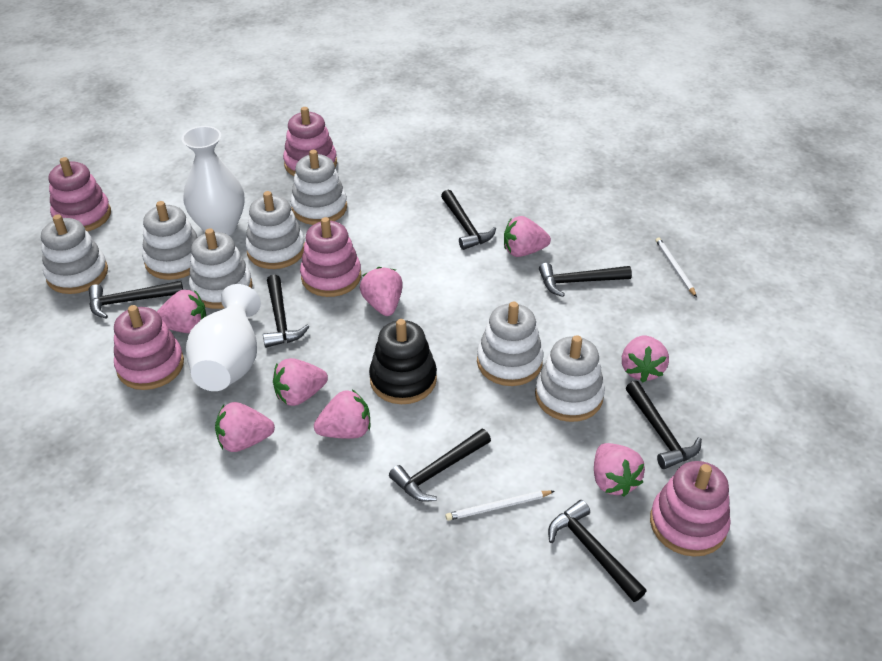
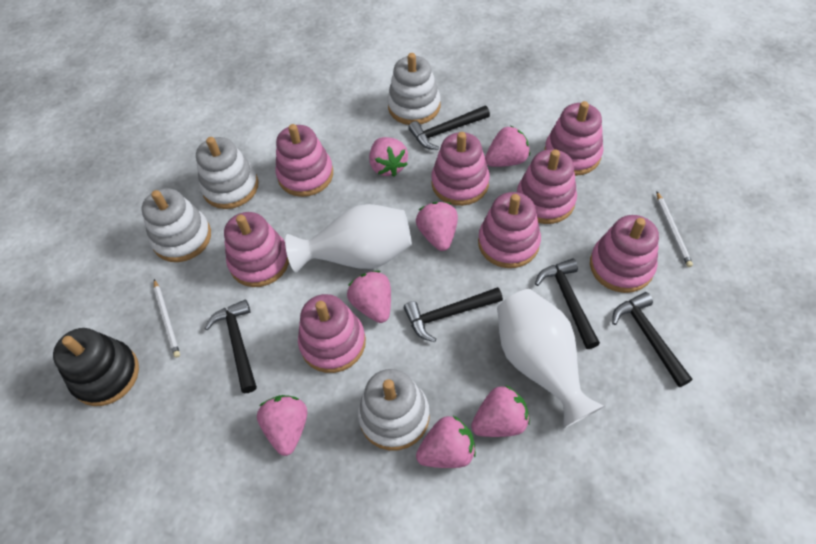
black hammer: [89,281,183,318] [263,275,309,348] [389,429,491,502] [441,189,496,250] [539,263,632,297] [548,500,646,602] [626,381,702,469] = 7 -> [204,299,257,393] [404,287,503,342] [408,106,490,150] [535,258,600,349] [612,292,692,387] = 5
pink stacking toy: [49,157,111,232] [114,305,184,390] [283,107,337,176] [300,217,361,297] [650,461,731,557] = 5 -> [224,212,289,287] [276,124,333,197] [298,294,366,373] [431,132,490,206] [478,192,541,268] [517,149,577,224] [544,101,603,176] [590,215,659,293] = 8
pink strawberry: [157,290,206,333] [215,402,275,452] [273,358,328,406] [314,390,370,439] [360,267,403,316] [504,216,551,257] [594,443,645,497] [622,335,669,383] = 8 -> [257,395,307,456] [347,271,391,323] [369,137,408,177] [416,202,458,251] [416,416,476,468] [471,385,530,437] [485,126,530,167] = 7
white stacking toy: [41,214,108,294] [142,201,198,280] [189,228,253,309] [245,191,305,269] [290,150,347,225] [477,302,543,386] [535,335,605,422] = 7 -> [142,188,211,262] [196,137,258,209] [358,369,429,451] [387,53,440,125] = 4

